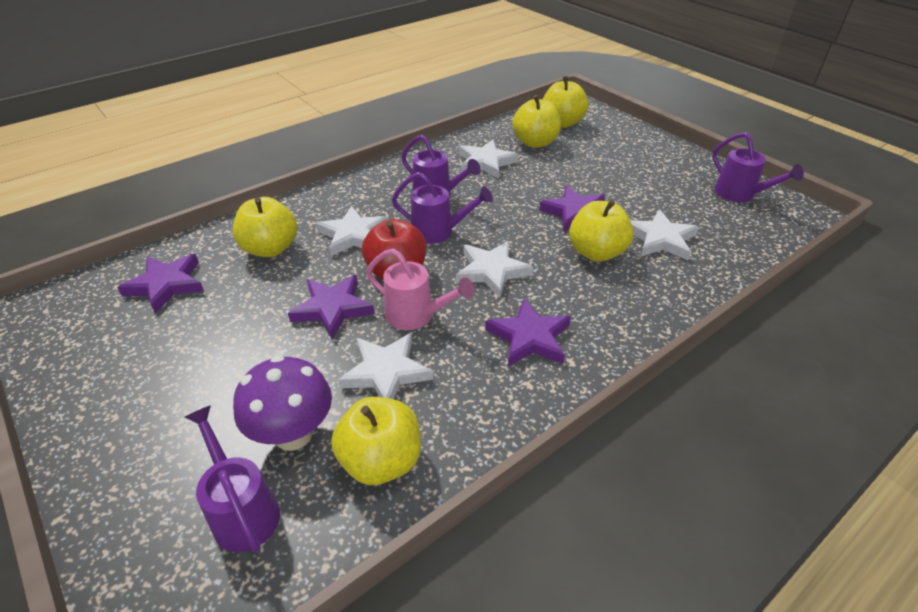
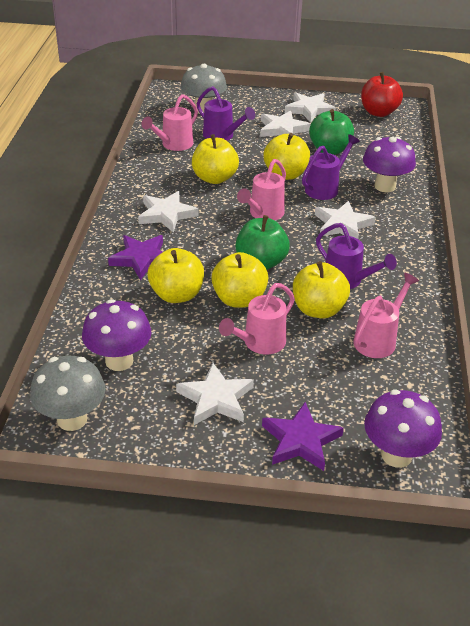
green apple: none = 0 -> [235,215,290,270] [309,109,354,155] = 2
grey mushroom: none = 0 -> [30,356,106,431] [181,64,227,114] = 2
pink watering can: [366,249,475,330] = 1 -> [141,94,198,151] [219,283,295,354] [237,159,286,220] [354,273,419,358] = 4
purple mushroom: [233,355,332,451] = 1 -> [82,299,151,371] [363,137,416,192] [364,390,442,468] = 3
purple star: [117,254,204,313] [288,275,374,339] [485,298,571,367] [539,185,605,232] = 4 -> [108,235,163,280] [262,402,344,471] = 2
purple watering can: [185,405,280,552] [392,172,493,244] [401,135,480,196] [712,132,804,202] = 4 -> [197,86,255,141] [302,134,360,200] [316,223,397,289] = 3

